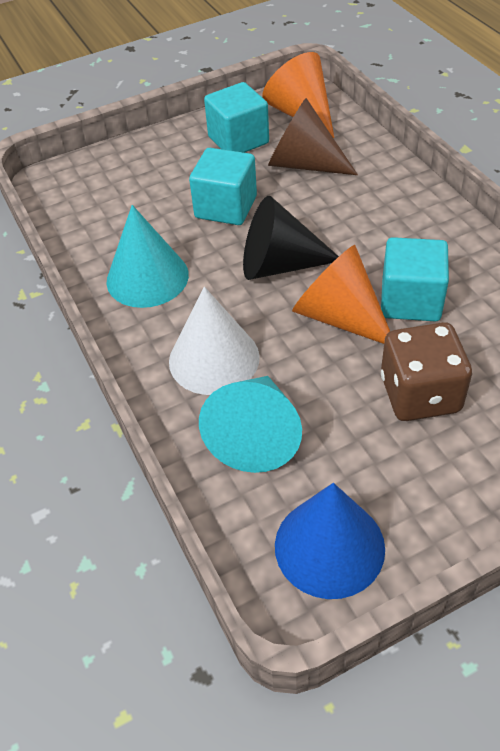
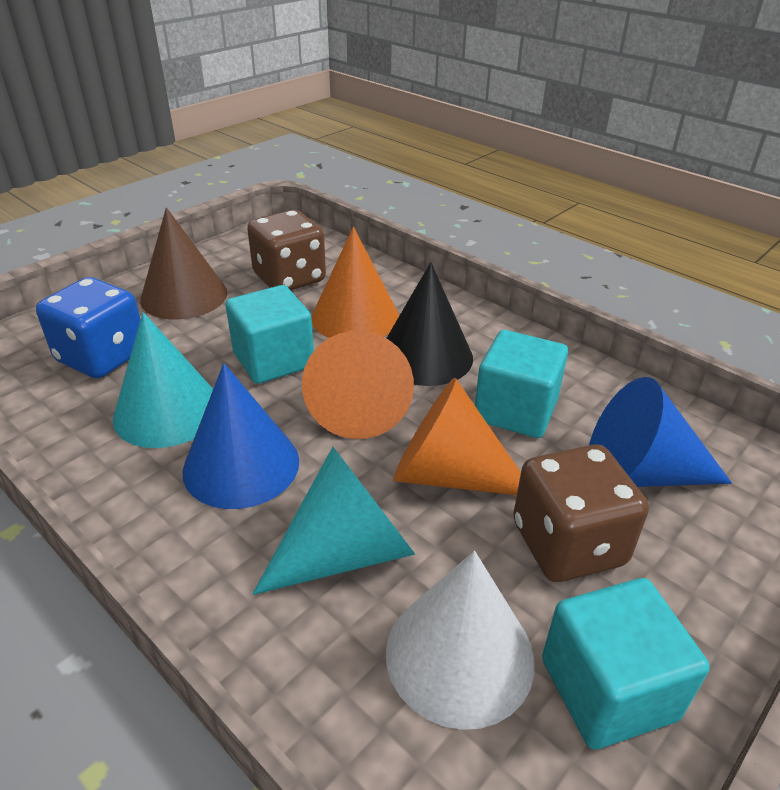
blue cone: [275,483,385,599] = 1 -> [183,363,299,509] [589,377,732,487] = 2
blue dice: none = 0 -> [36,277,141,378] = 1
brown dice: [381,322,472,421] = 1 -> [247,210,326,290] [513,444,649,582] = 2
orange cone: [262,52,334,138] [292,245,390,344] = 2 -> [302,331,414,439] [311,227,399,338] [393,378,521,495] = 3

